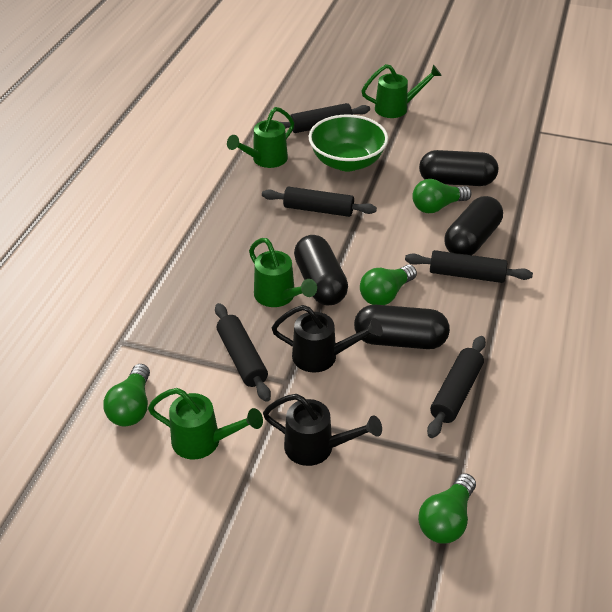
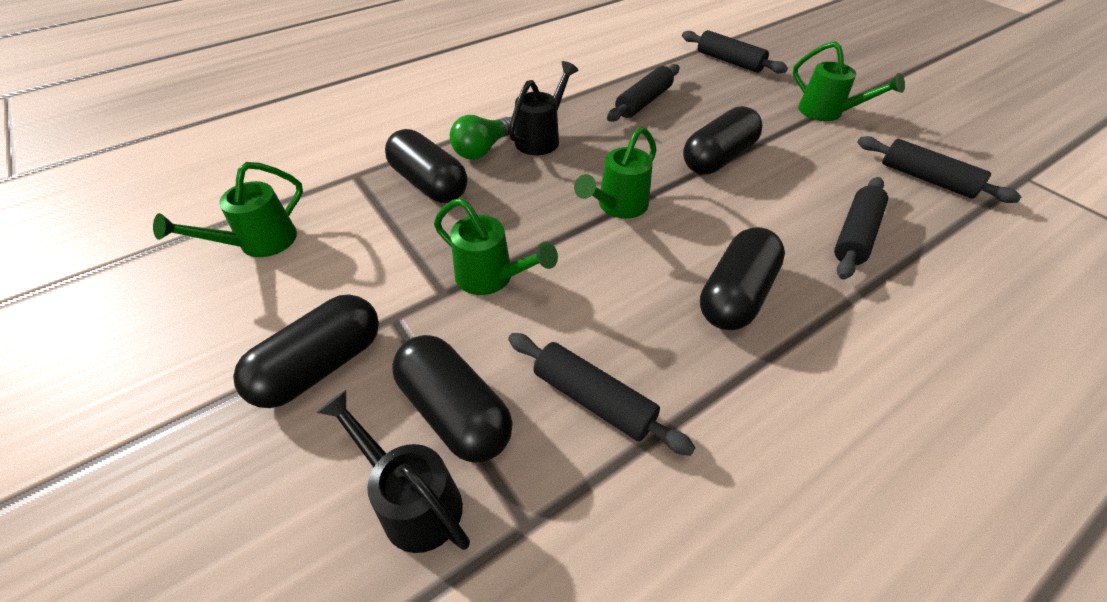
black capsule: [294,235,348,306] [354,305,450,349] [419,150,498,186] [445,196,503,255] = 4 -> [233,294,379,408] [385,129,468,203] [392,335,513,463] [683,106,763,174] [700,227,785,330] = 5
green bowl: [309,114,388,171] = 1 -> none = 0
green light bulb: [103,364,150,426] [360,265,417,305] [412,179,472,213] [418,473,476,544] = 4 -> [450,115,511,160] = 1

